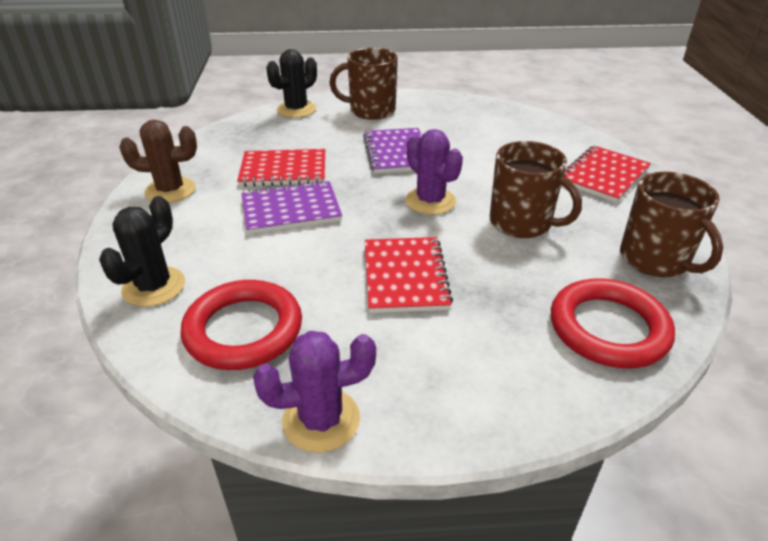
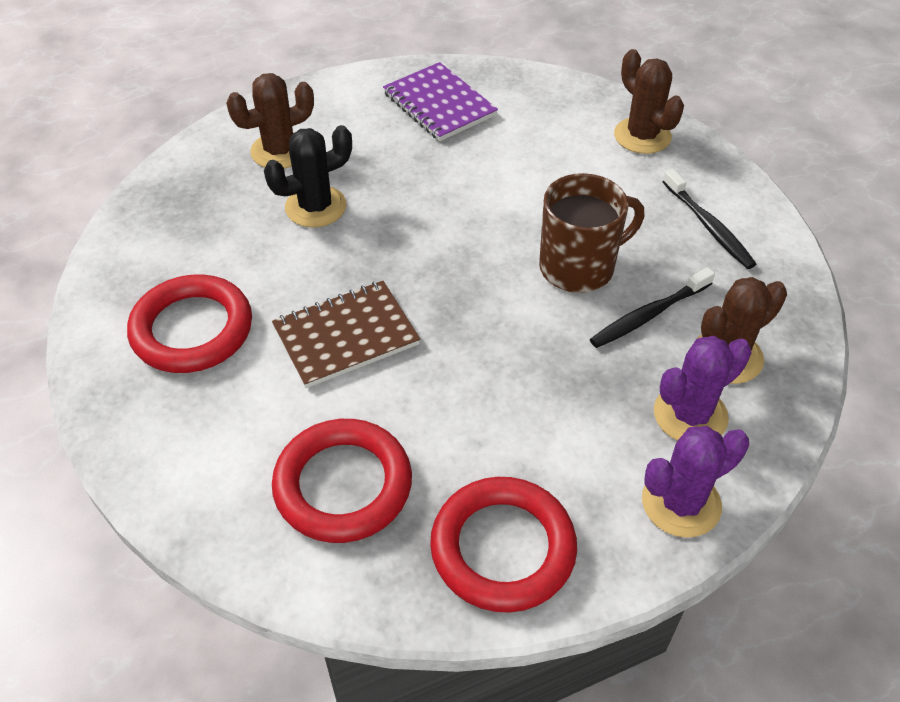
black cactus: [99,196,185,307] [266,49,317,118] = 2 -> [264,125,352,228] = 1
black toothbrush: none = 0 -> [590,267,715,348] [663,169,756,269] = 2
brown cactus: [119,120,197,203] = 1 -> [226,73,314,169] [614,49,684,154] [697,277,787,384] = 3
brown mug: [329,48,398,120] [490,141,582,238] [620,172,723,277] = 3 -> [539,173,644,293] = 1
brown notebook: none = 0 -> [272,281,420,388] = 1
purple notebook: [241,180,342,234] [363,128,422,174] = 2 -> [383,62,498,141] = 1
red notebook: [237,149,325,187] [365,237,453,313] [564,146,651,203] = 3 -> none = 0
red ring: [181,280,302,370] [551,278,675,368] = 2 -> [127,274,252,373] [272,419,412,543] [430,477,577,613] = 3

